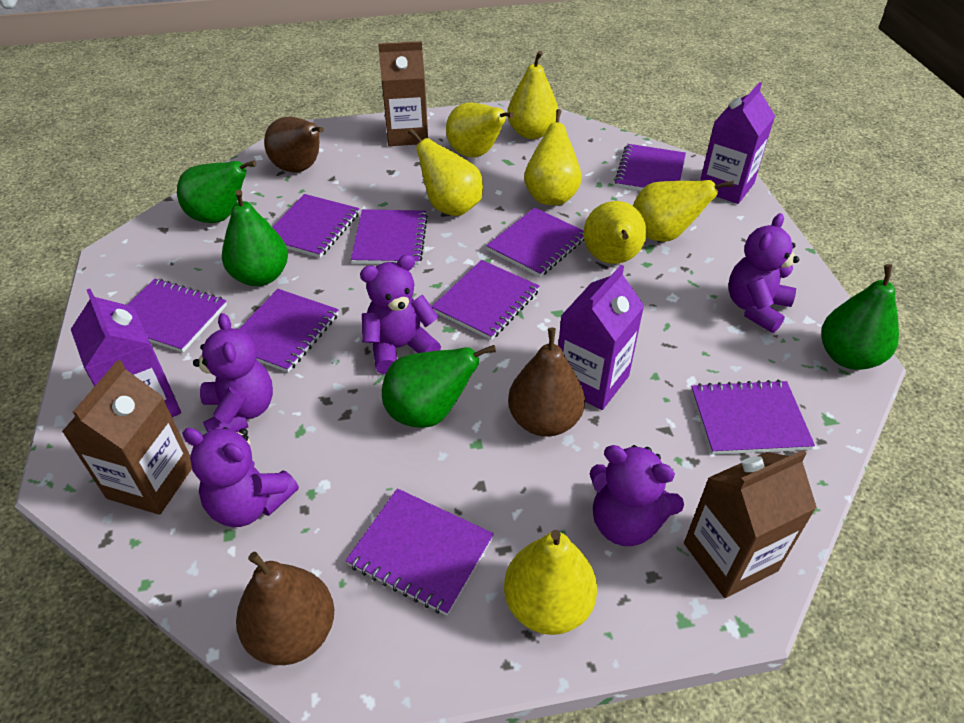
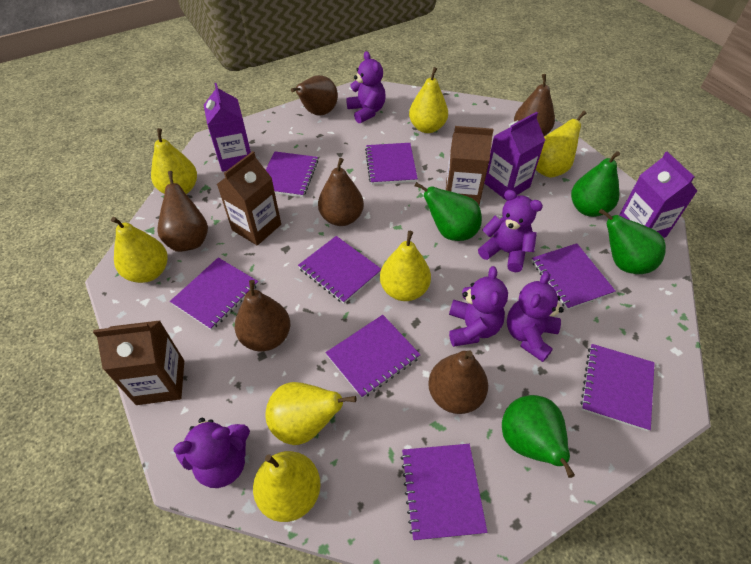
brown pear: [236,552,334,665] [264,117,324,173] [508,327,585,437] = 3 -> [157,171,208,252] [235,280,290,351] [291,75,338,116] [318,158,364,226] [428,350,488,414] [514,74,555,136] = 6
purple notebook: [127,279,227,353] [239,289,339,373] [273,194,359,258] [346,488,494,615] [351,209,428,265] [431,260,540,340] [486,208,584,277] [614,144,686,191] [691,380,815,455] = 9 -> [170,258,258,330] [266,151,318,197] [298,236,381,304] [325,315,421,398] [365,143,418,185] [401,444,488,541] [532,244,616,310] [580,344,655,431] = 8

